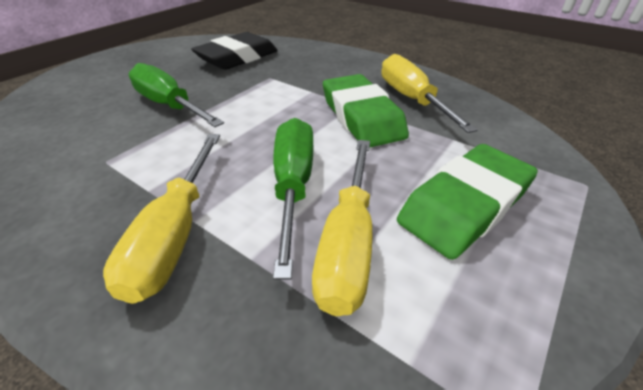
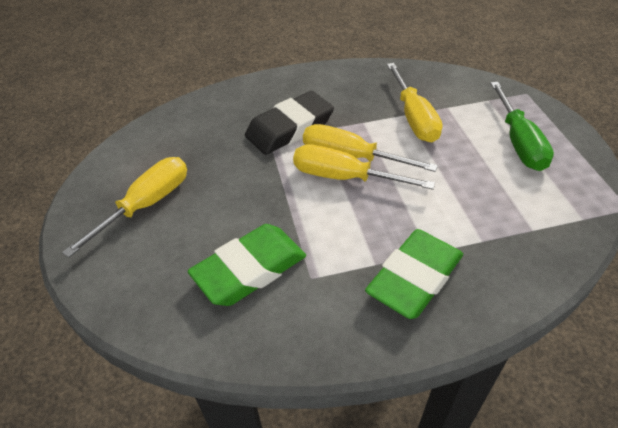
green screwdriver: [128,63,224,127] [273,118,314,279] = 2 -> [490,82,554,171] = 1
yellow screwdriver: [103,134,220,304] [312,140,372,316] [381,54,478,133] = 3 -> [62,157,187,258] [293,144,435,190] [303,124,438,172] [387,63,443,142] = 4

